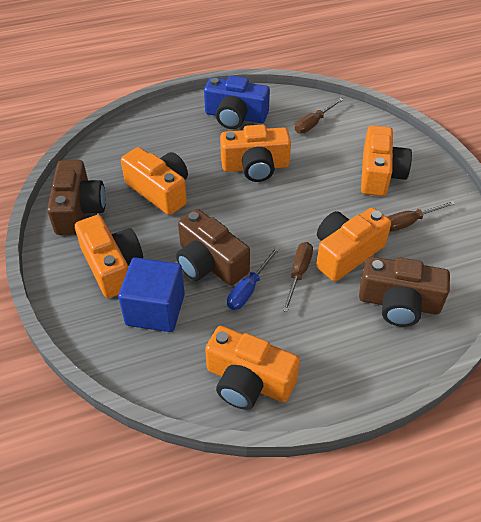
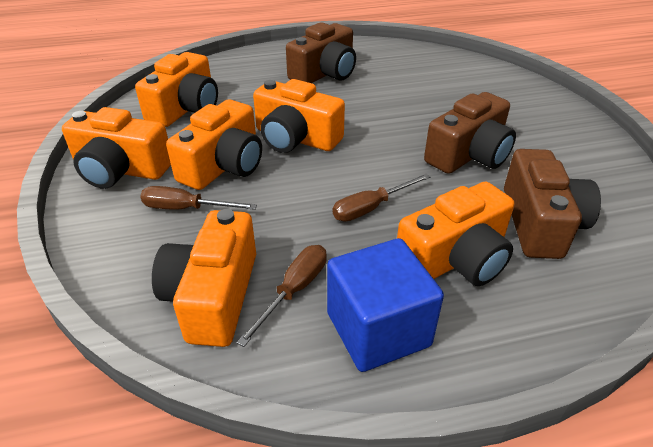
blue camera: [204,76,270,129] = 1 -> none = 0
blue screwdriver: [227,247,280,310] = 1 -> none = 0

